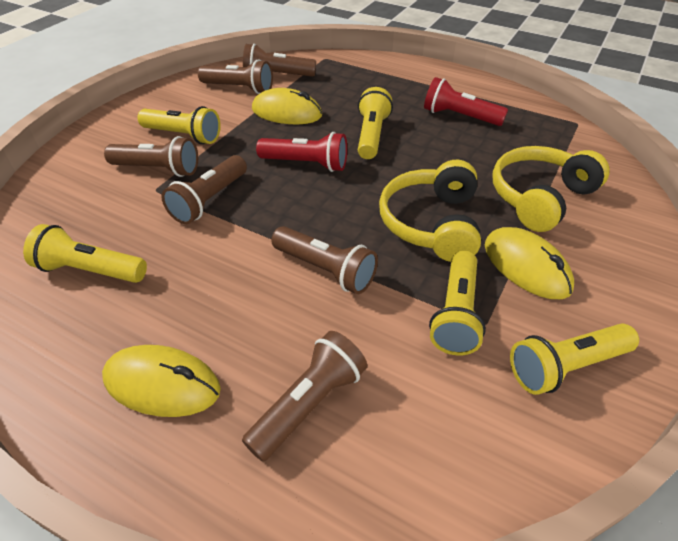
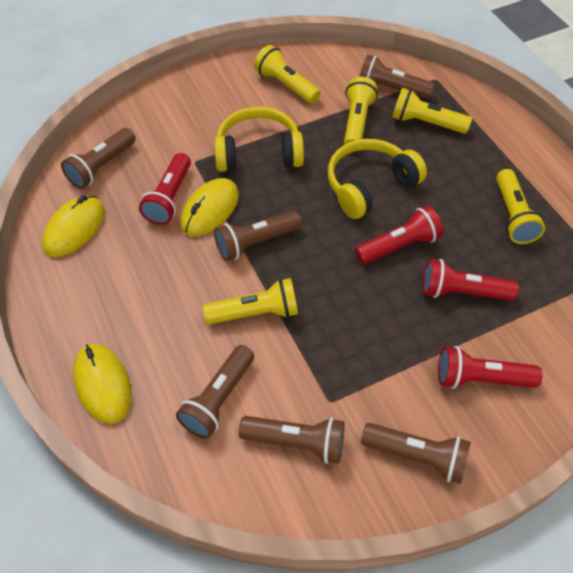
red flashlight: [256,132,347,172] [424,77,508,126] = 2 -> [139,153,191,225] [355,205,443,264] [423,259,519,301] [438,346,542,389] = 4

